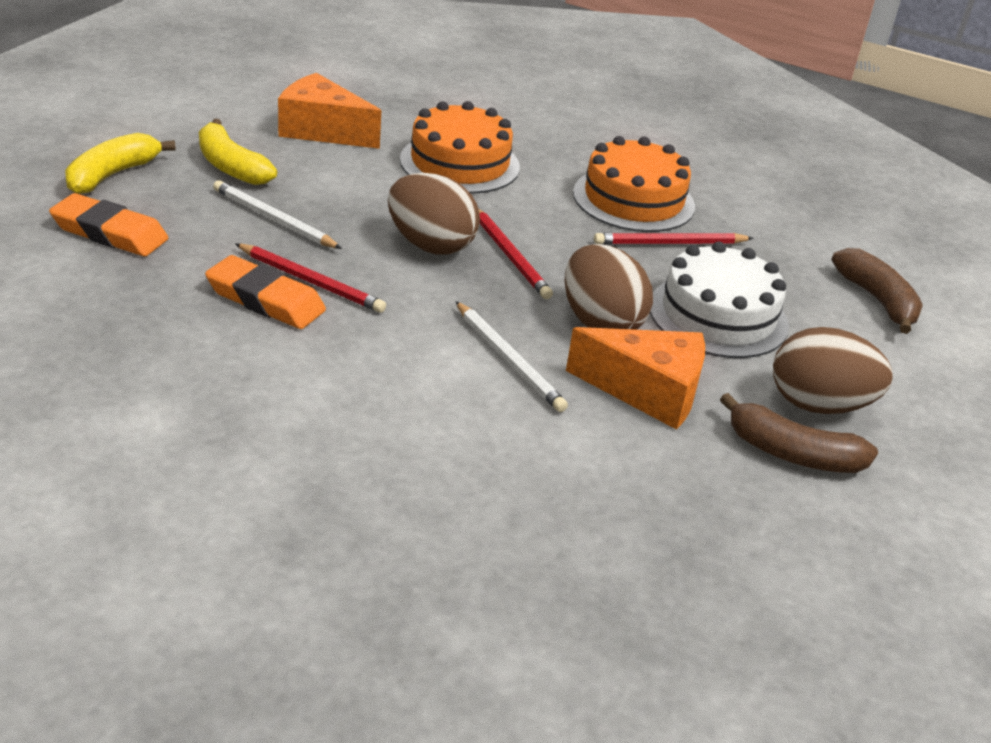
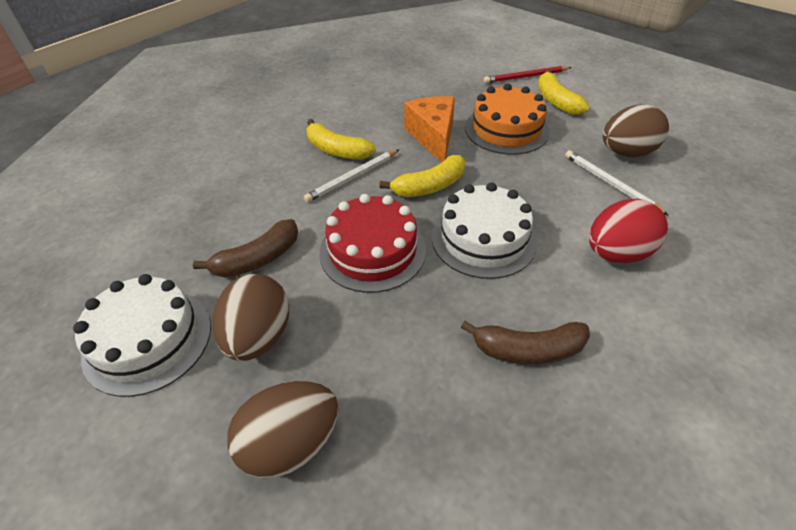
orange cake: [400,101,520,194] [573,136,695,232] = 2 -> [465,84,549,155] = 1
orange cheese: [278,73,381,149] [566,327,705,430] = 2 -> [404,96,455,162] = 1
orange eraser: [49,193,168,256] [205,255,326,329] = 2 -> none = 0
red cake: none = 0 -> [319,194,426,293] = 1
red egg: none = 0 -> [589,199,668,263] = 1
red pencil: [235,243,386,313] [479,209,553,299] [594,233,754,245] = 3 -> [484,66,572,83] = 1
white cake: [650,242,789,358] = 1 -> [73,274,211,397] [432,182,537,279] = 2
yellow banana: [65,133,176,194] [199,119,277,185] = 2 -> [306,119,376,160] [379,155,466,197] [538,69,590,115] = 3

